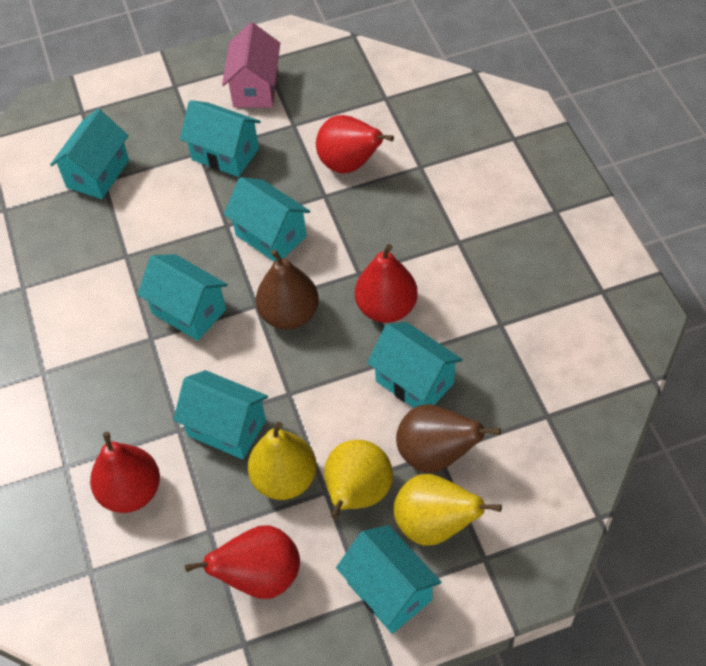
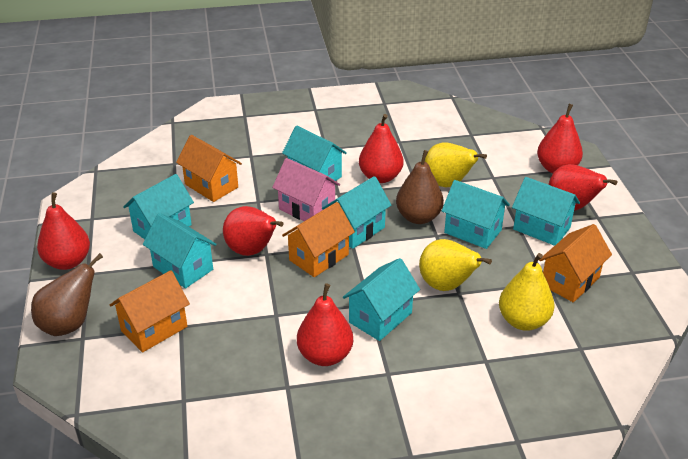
orange house: none = 0 -> [110,270,190,353] [176,135,242,202] [282,202,355,277] [539,224,612,302] = 4
red pear: [90,432,160,513] [185,525,300,599] [316,115,394,174] [355,244,418,323] = 4 -> [37,192,90,270] [223,206,284,256] [297,283,353,366] [359,114,403,183] [537,104,583,173] [548,164,617,211] = 6

